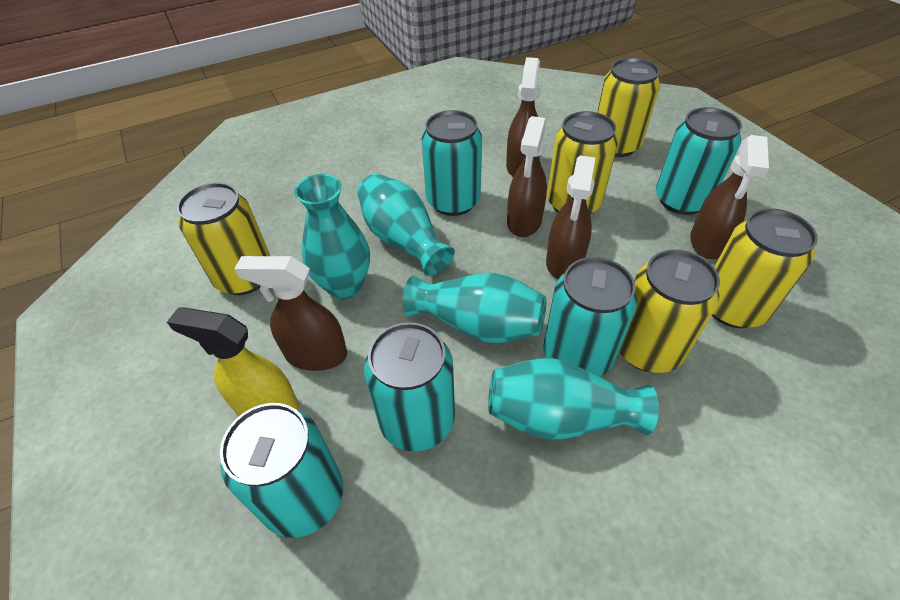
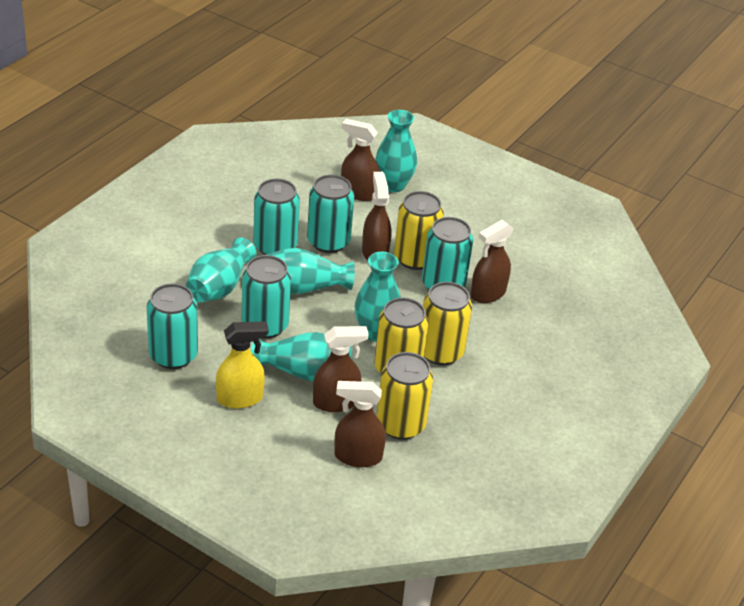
turquoise vase: [294,174,370,299] [357,174,455,276] [403,273,546,343] [488,358,659,440] = 4 -> [186,237,257,302] [251,332,352,381] [267,248,355,294] [355,252,401,341] [375,110,417,192] = 5
yellow can: [177,182,270,295] [547,111,618,214] [597,58,660,157] [619,250,720,373] [712,208,818,328] = 5 -> [374,298,428,373] [377,352,433,440] [394,191,444,270] [423,282,472,365] = 4

